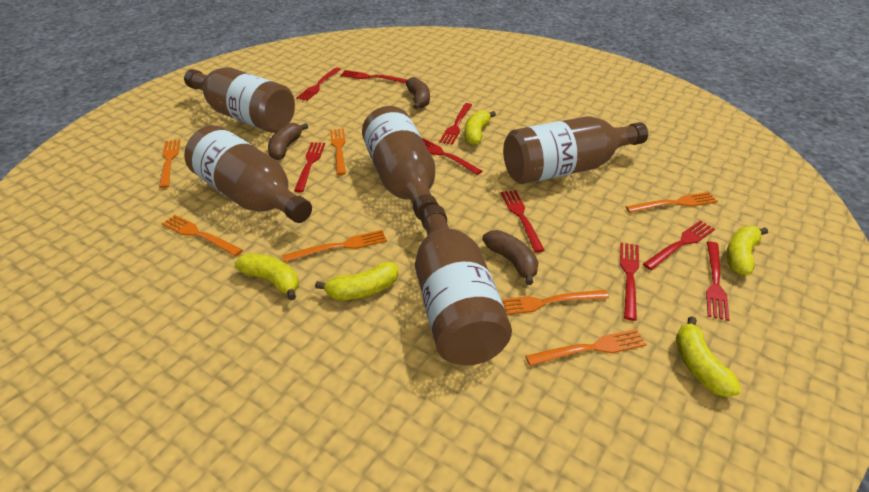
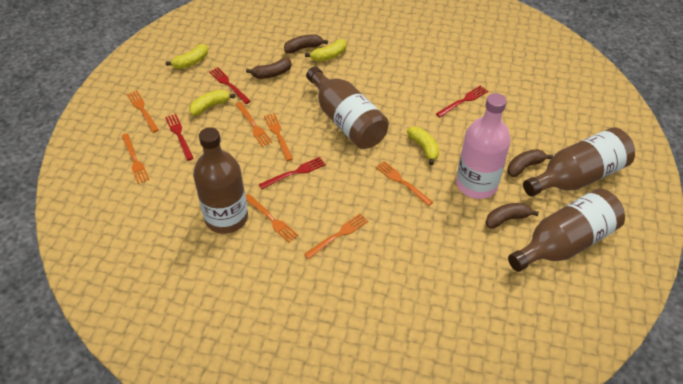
brown banana: [268,123,308,160] [406,77,430,109] [482,230,539,285] = 3 -> [246,58,291,79] [284,34,328,54] [486,203,539,229] [507,149,553,177] = 4
brown bottle: [184,67,295,133] [184,125,312,223] [362,106,438,220] [415,204,512,365] [503,116,648,184] = 5 -> [193,127,248,234] [306,67,389,149] [508,188,625,272] [523,127,635,197] = 4
pink bottle: none = 0 -> [456,93,511,199] = 1
red fork: [294,142,325,192] [296,67,341,101] [340,70,408,83] [422,138,482,175] [439,103,472,145] [501,190,545,253] [620,243,639,321] [643,221,715,270] [706,242,730,321] = 9 -> [165,114,194,161] [209,67,251,104] [259,157,326,189] [436,85,488,117] = 4
yellow banana: [235,253,299,300] [315,262,399,300] [464,110,496,146] [676,316,741,397] [726,226,768,276] = 5 -> [166,44,208,69] [189,90,235,115] [305,39,347,61] [407,127,439,165] = 4

